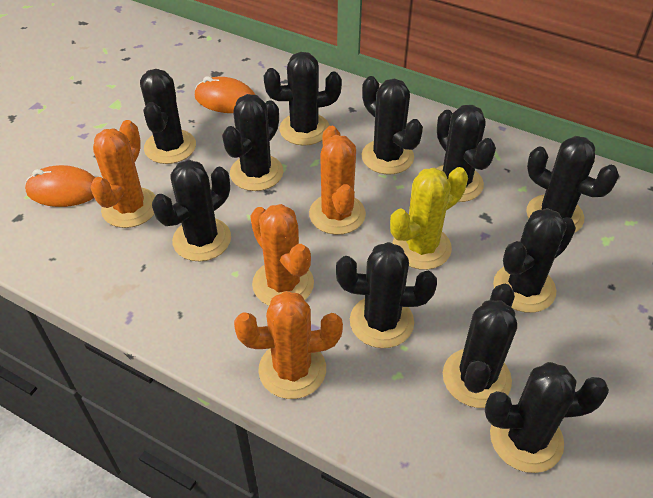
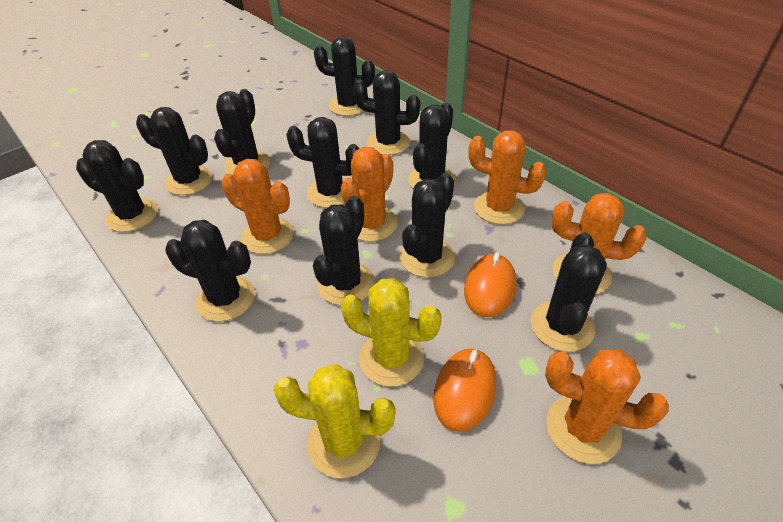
orange cactus: [91,120,156,228] [234,291,343,399] [250,204,314,306] [309,126,366,235] = 4 -> [222,159,294,254] [341,147,398,242] [468,130,547,224] [545,350,669,464] [552,193,646,294] = 5
yellow cactus: [390,167,468,270] = 1 -> [273,364,396,478] [341,278,442,387] = 2

